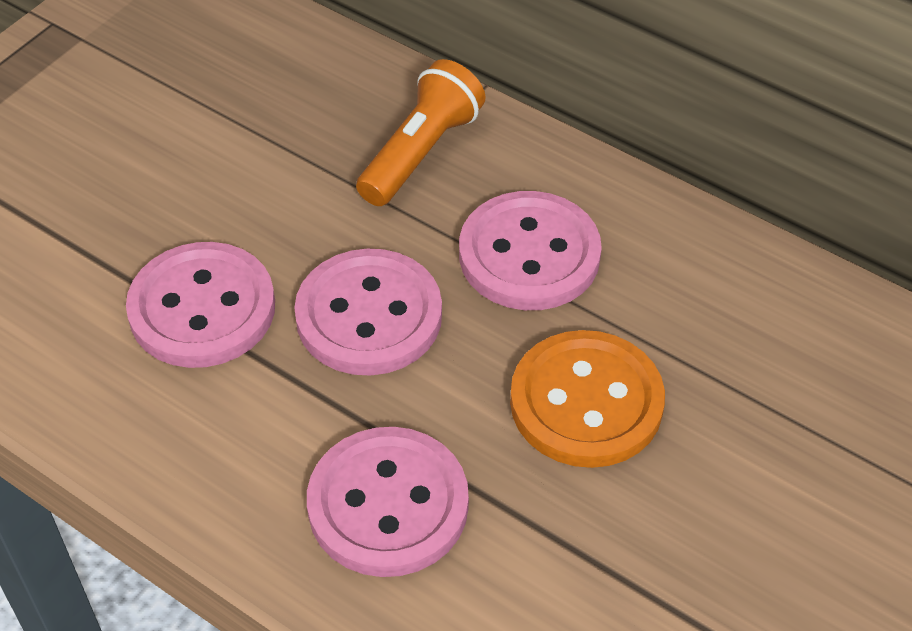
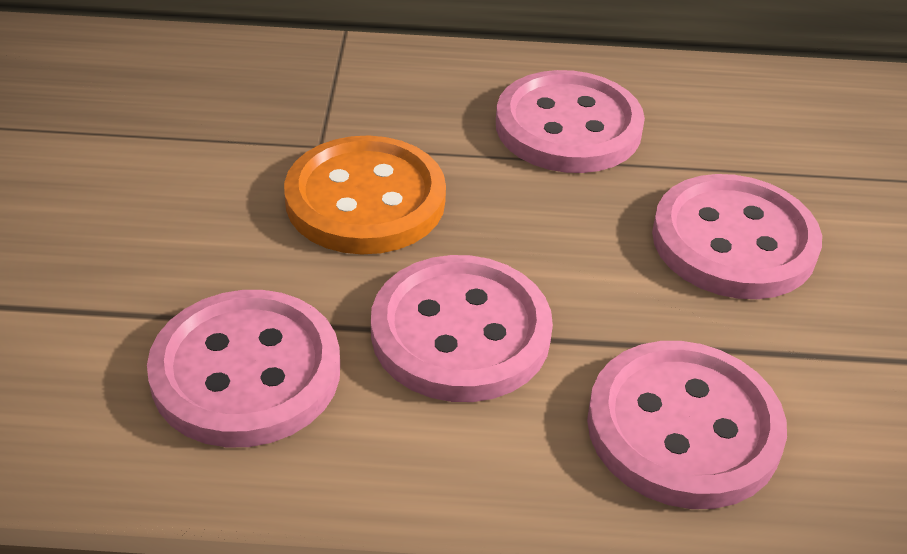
orange flashlight: [356,59,486,206] = 1 -> none = 0
pink button: [126,242,275,368] [294,249,442,376] [307,427,469,577] [459,191,602,310] = 4 -> [147,290,340,448] [371,255,553,402] [496,70,645,173] [587,341,787,509] [652,174,822,299] = 5

